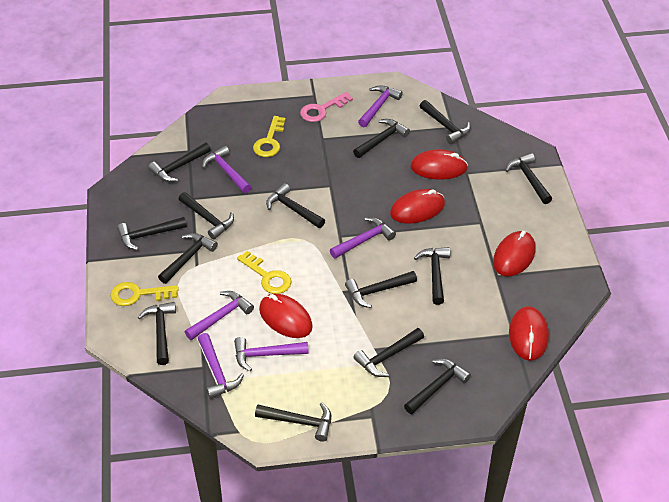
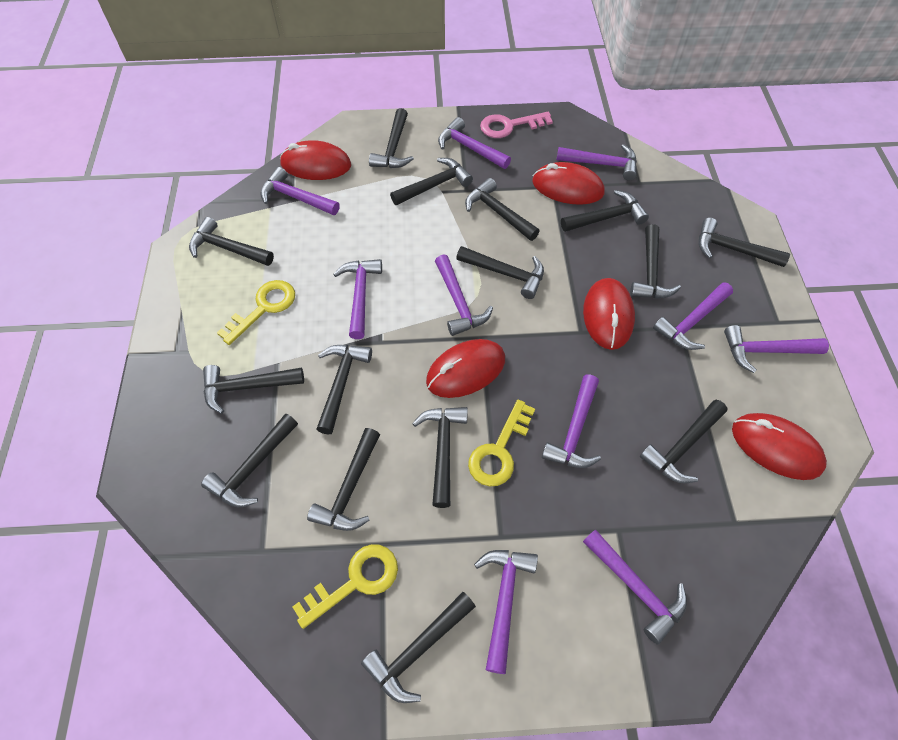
black hammer: [117,217,187,250] [138,302,176,365] [148,143,211,182] [158,233,218,284] [179,192,234,240] [255,403,331,442] [266,183,325,228] [345,271,417,308] [353,119,410,158] [354,328,424,377] [404,359,471,414] [414,247,450,305] [420,100,471,144] [505,153,552,204] = 14 -> [189,217,274,266] [201,413,298,507] [203,365,304,414] [307,428,380,531] [316,345,372,435] [361,592,476,703] [369,108,414,168] [390,158,473,205] [412,407,468,508] [456,246,544,299] [465,178,540,241] [561,190,649,232] [630,224,681,298] [640,400,727,483] [699,218,790,267] = 15
purple hammer: [185,291,254,340] [198,333,244,399] [202,146,251,193] [234,337,309,371] [330,217,396,259] [358,85,403,127] = 6 -> [260,167,340,215] [333,259,382,339] [435,254,493,336] [438,117,511,169] [474,550,538,674] [542,374,601,468] [556,144,637,181] [583,529,687,645] [653,282,733,350] [724,325,829,373] = 10

